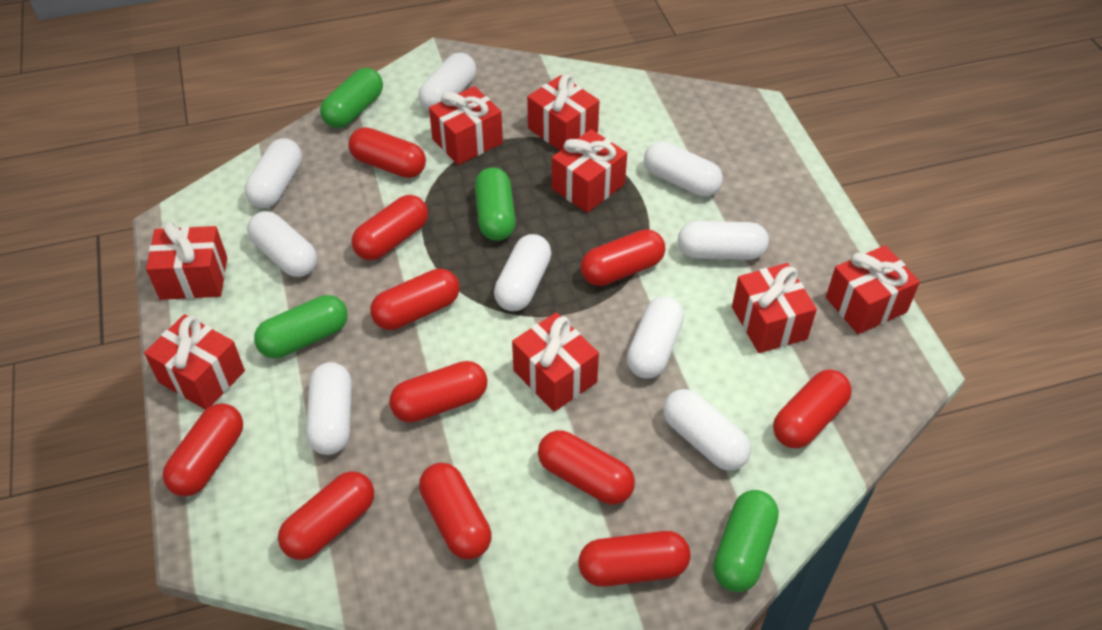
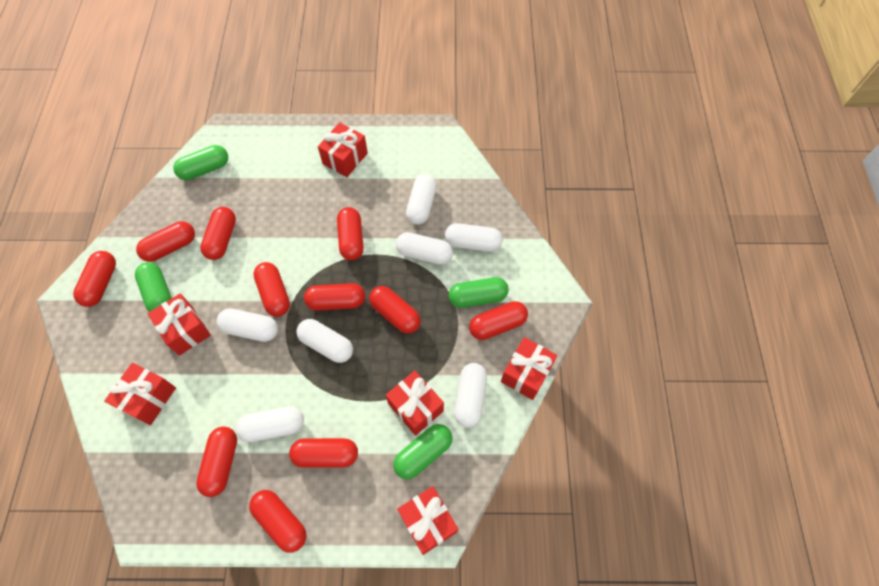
red gift: [144,314,245,410] [146,221,227,300] [429,86,503,165] [512,312,599,412] [527,74,599,151] [552,129,627,213] [732,263,817,353] [826,245,920,334] = 8 -> [104,363,176,425] [147,294,211,356] [318,122,368,177] [386,371,444,436] [397,486,458,555] [501,337,557,400] = 6
white capsule: [244,138,302,208] [247,211,317,277] [306,362,352,455] [418,52,476,111] [494,234,552,311] [627,296,684,379] [644,141,723,197] [663,389,751,471] [678,221,769,260] = 9 -> [217,308,278,342] [236,406,304,442] [296,319,353,363] [396,232,453,265] [406,174,437,225] [445,223,503,252] [454,363,487,428] = 7

